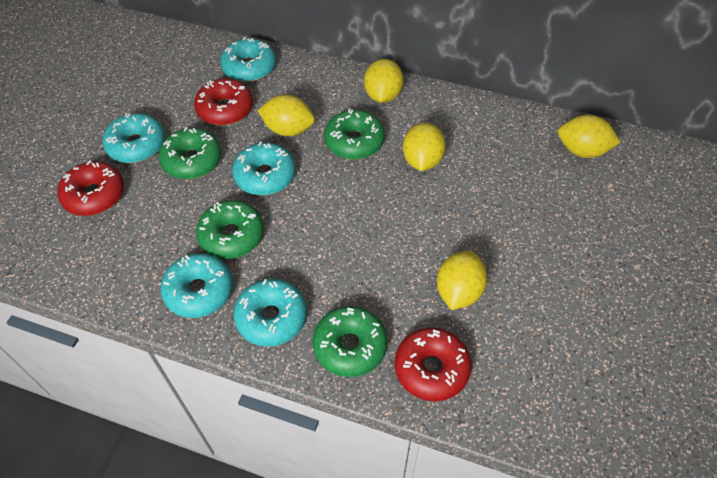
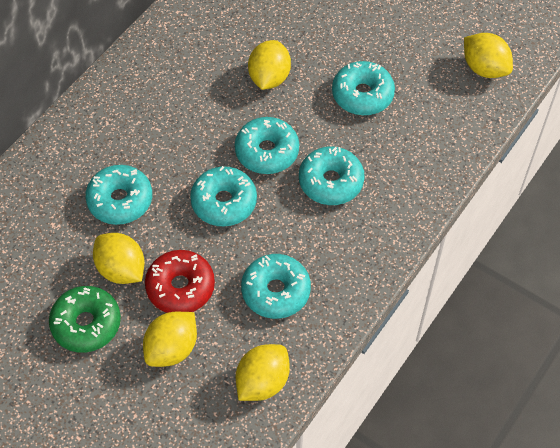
green donut: [158,127,221,179] [196,200,264,259] [313,306,388,377] [324,109,385,160] = 4 -> [49,286,121,353] = 1
red donut: [57,160,124,216] [194,79,253,126] [395,327,472,401] = 3 -> [145,250,215,313] = 1
turquoise donut: [102,113,165,163] [160,253,233,318] [220,37,276,82] [232,141,295,196] [233,279,307,347] = 5 -> [85,165,152,225] [190,166,257,226] [235,117,299,174] [241,254,311,319] [299,146,365,205] [332,61,395,115] = 6

